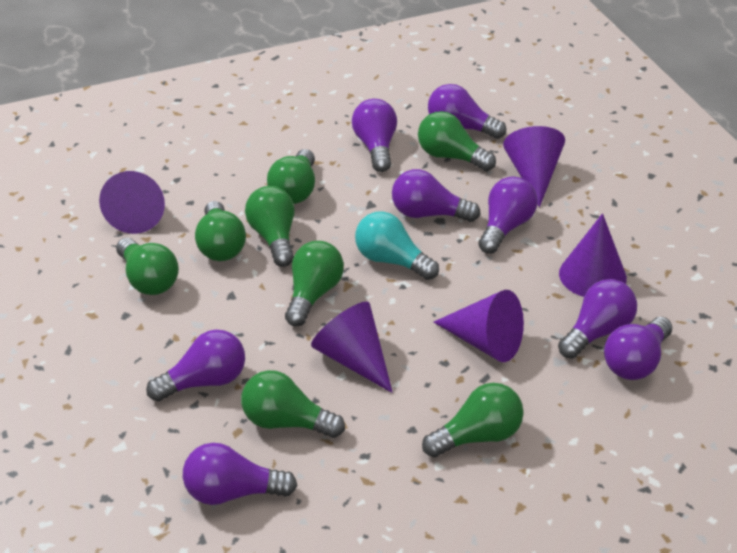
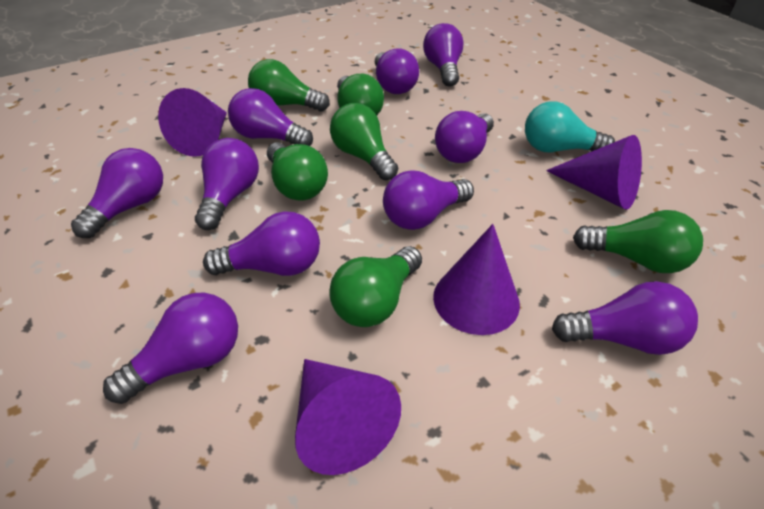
green light bulb: [116,238,179,295] [195,201,246,261] [241,370,345,438] [245,186,295,267] [267,149,315,204] [285,241,344,327] [418,111,496,171] [422,383,524,457] = 8 -> [248,59,330,111] [267,142,328,200] [329,246,422,327] [330,103,398,180] [337,74,384,115] [573,210,703,273] = 6
purple cone: [99,171,165,234] [311,302,393,393] [433,290,524,362] [503,126,565,207] [559,213,627,297] = 5 -> [158,88,227,157] [295,359,401,475] [433,224,520,335] [546,135,642,210] = 4
purple light bulb: [146,329,245,401] [183,443,297,505] [352,99,397,172] [392,169,481,222] [428,84,506,139] [478,176,538,254] [558,279,637,359] [604,317,672,380] = 8 -> [71,148,163,238] [103,293,238,404] [195,138,259,230] [203,211,320,276] [228,88,313,146] [375,48,419,94] [383,170,474,230] [423,23,464,87] [435,111,494,163] [552,281,698,355] = 10

